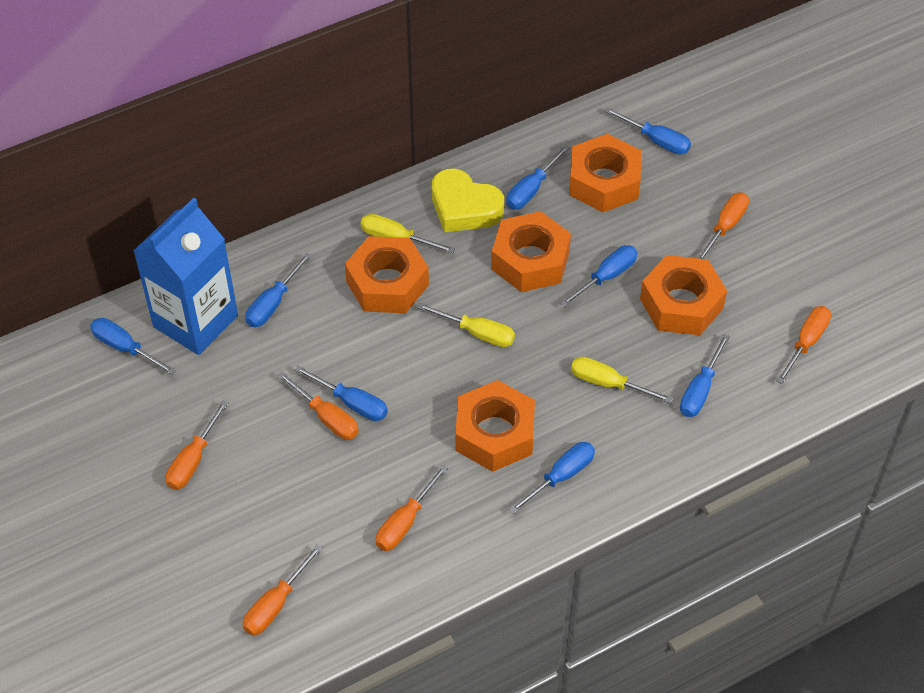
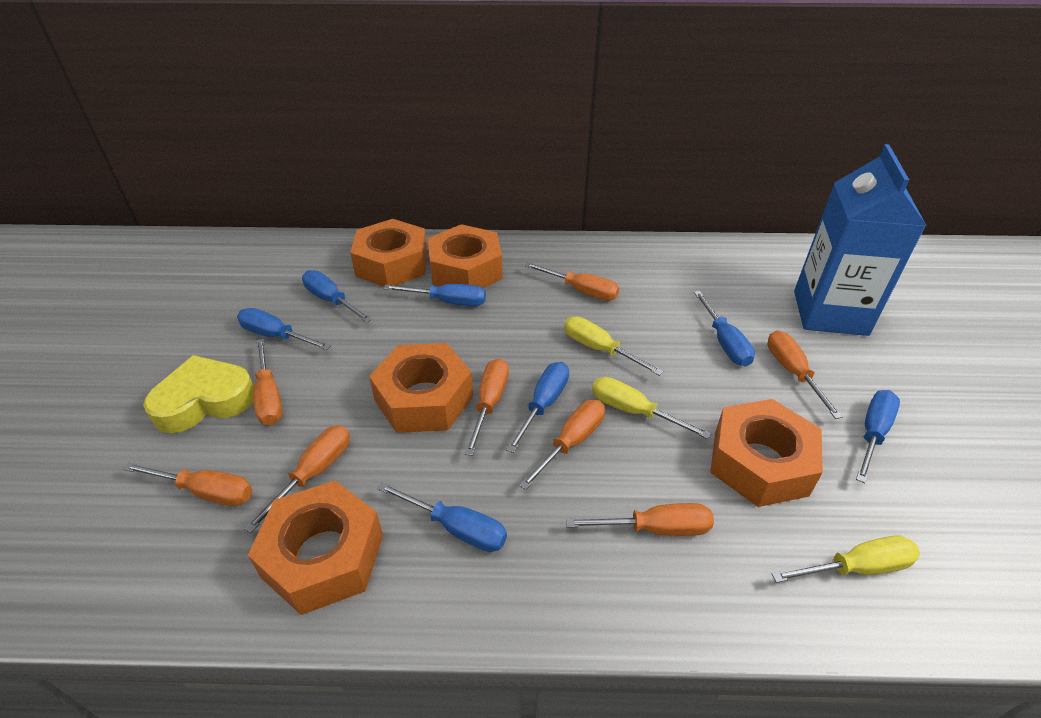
blue screwdriver: [90,318,176,375] [245,252,312,327] [295,365,388,421] [506,145,570,209] [509,442,595,514] [560,245,637,307] [604,107,691,154] [680,334,730,417] = 8 -> [237,308,331,350] [302,270,372,323] [377,482,507,552] [383,284,486,306] [506,362,569,453] [694,291,755,366] [856,390,900,483] = 7
orange screwdriver: [166,400,228,490] [243,545,322,636] [277,372,359,440] [376,465,448,551] [698,192,749,259] [776,306,831,384] = 6 -> [123,462,252,506] [244,425,350,533] [253,339,283,425] [465,359,509,456] [519,400,605,490] [525,262,619,301] [566,503,714,536] [767,331,842,419] = 8

